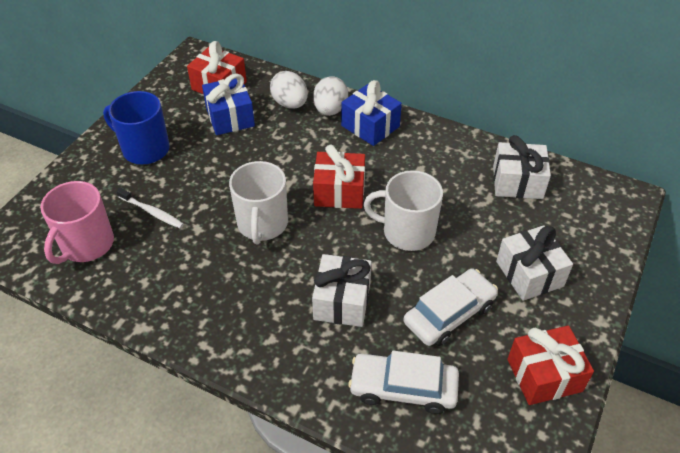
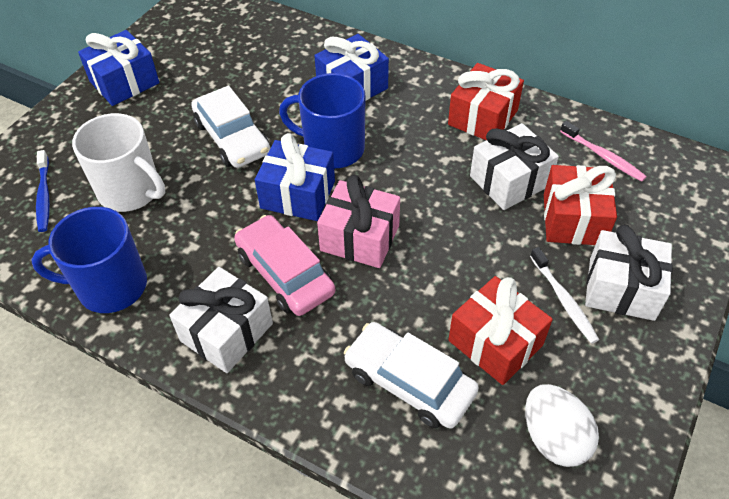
blue gift: [202,74,255,135] [341,80,402,146] = 2 -> [78,30,159,106] [255,133,335,221] [314,34,389,101] = 3
blue mug: [103,91,170,165] = 1 -> [31,207,147,313] [279,73,366,168] = 2
blue toothbrush: none = 0 -> [36,150,50,232] = 1
pink car: none = 0 -> [234,215,335,316] = 1
pink gift: none = 0 -> [317,175,400,268] = 1
pink mug: [40,181,114,264] = 1 -> none = 0
pink toothbrush: none = 0 -> [560,121,647,182] = 1
white egg: [270,71,308,109] [313,76,348,116] = 2 -> [525,384,599,467] = 1
white mug: [229,161,288,244] [363,170,443,251] = 2 -> [72,113,165,212] = 1

